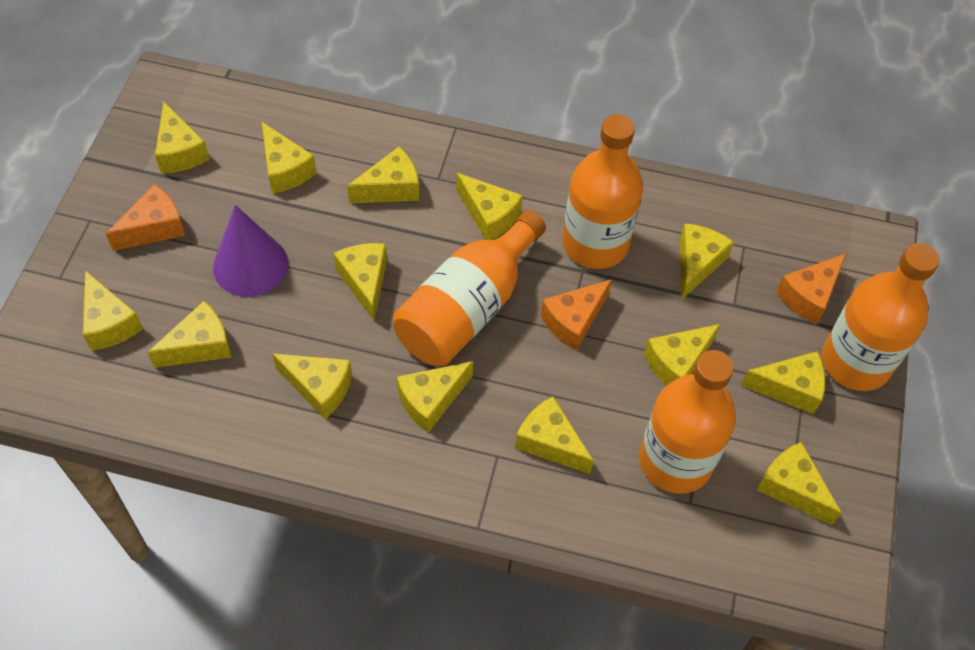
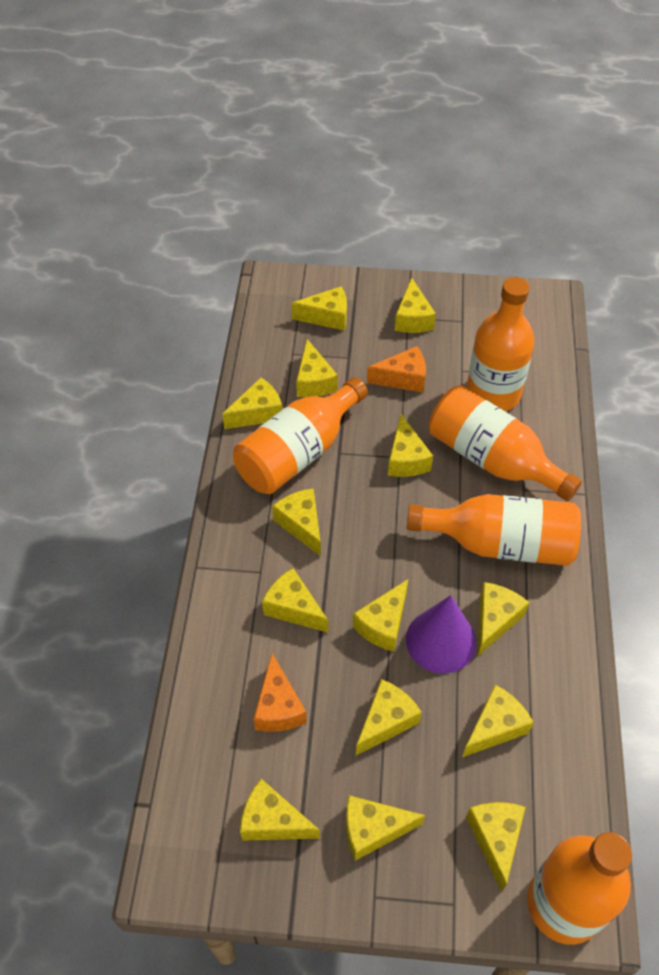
orange bottle: [393,210,546,366] [562,114,643,269] [639,350,736,494] [822,243,939,391] = 4 -> [233,377,368,494] [407,494,581,566] [429,385,582,502] [466,277,535,411] [527,832,632,945] = 5
orange cheese: [106,184,186,251] [541,279,612,351] [776,254,846,325] = 3 -> [253,653,307,732] [367,346,426,392] = 2

